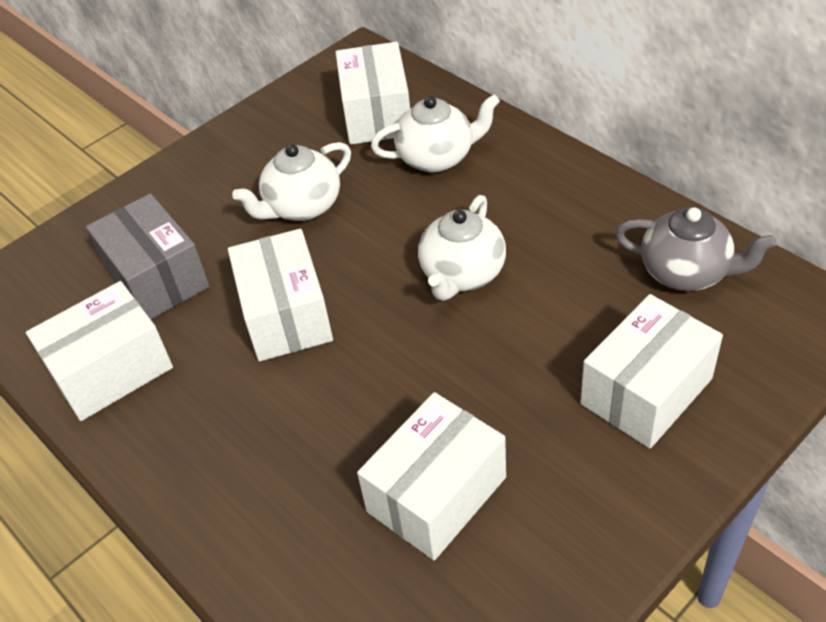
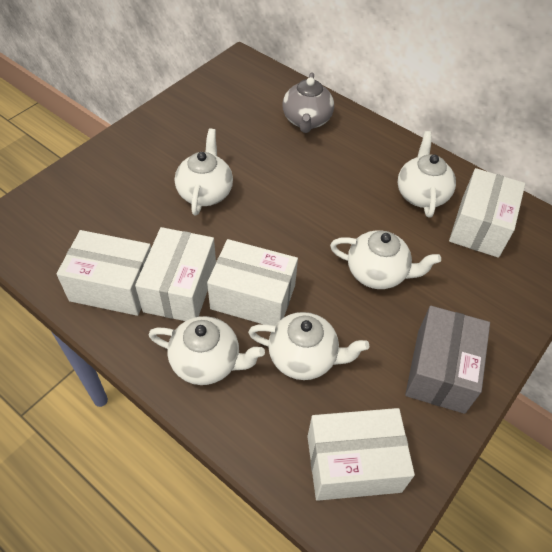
white teapot: [232,142,351,221] [371,94,500,172] [418,195,506,301] = 3 -> [149,316,265,385] [175,128,233,216] [248,312,369,380] [330,230,441,289] [398,131,456,218] = 5

